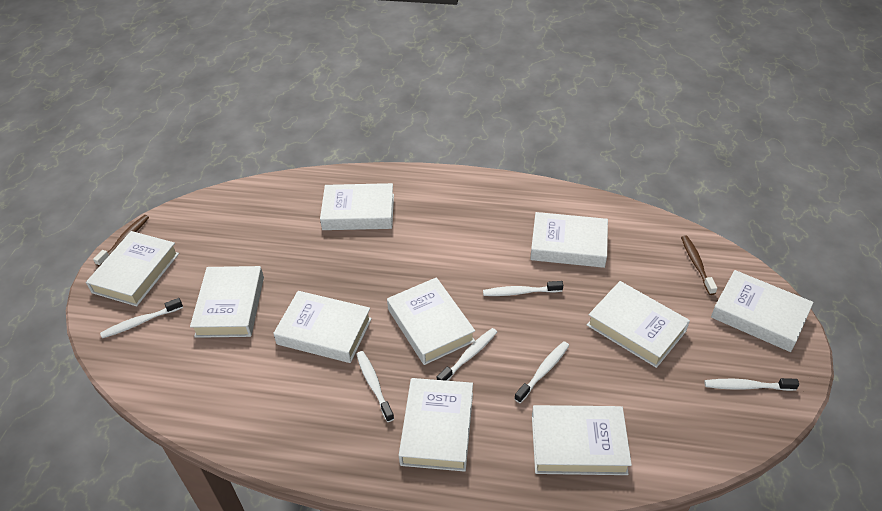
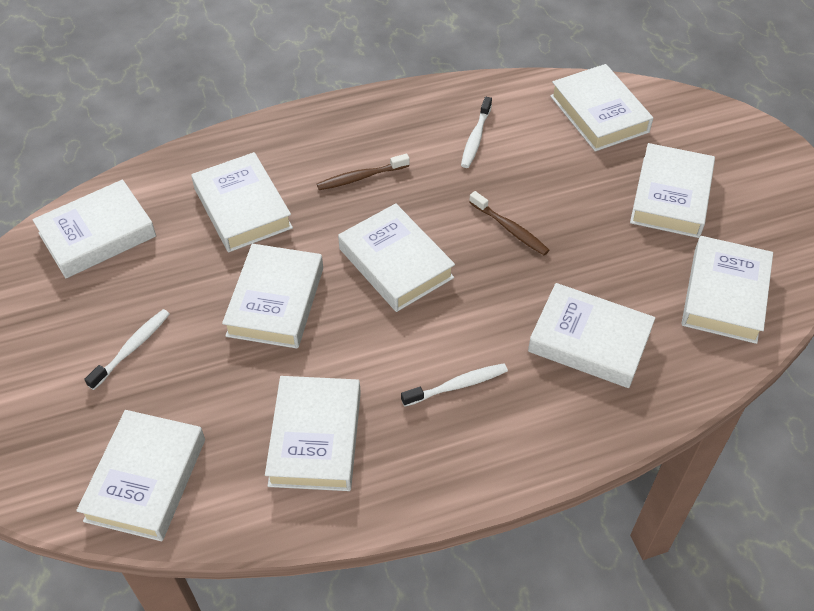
white toothbrush: [100,298,183,338] [356,351,394,422] [437,328,497,381] [483,281,563,296] [514,341,569,403] [704,378,799,391] = 6 -> [84,309,170,390] [401,363,508,407] [461,97,492,168] = 3

